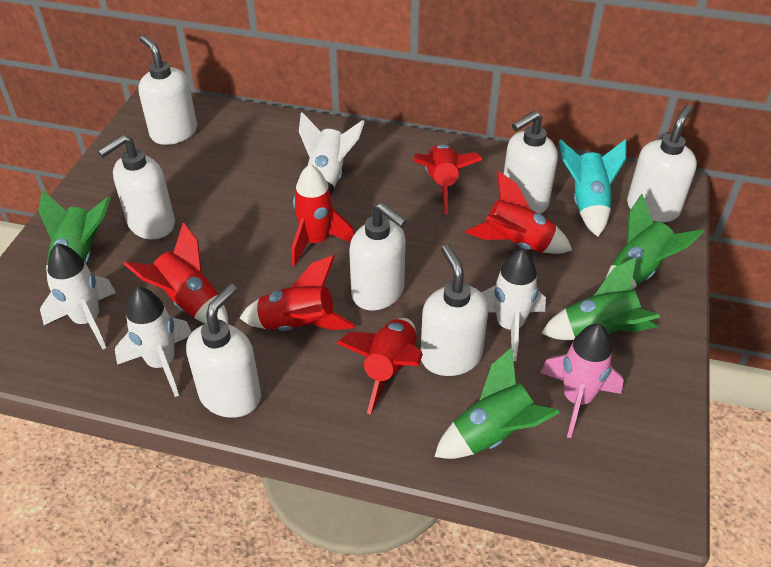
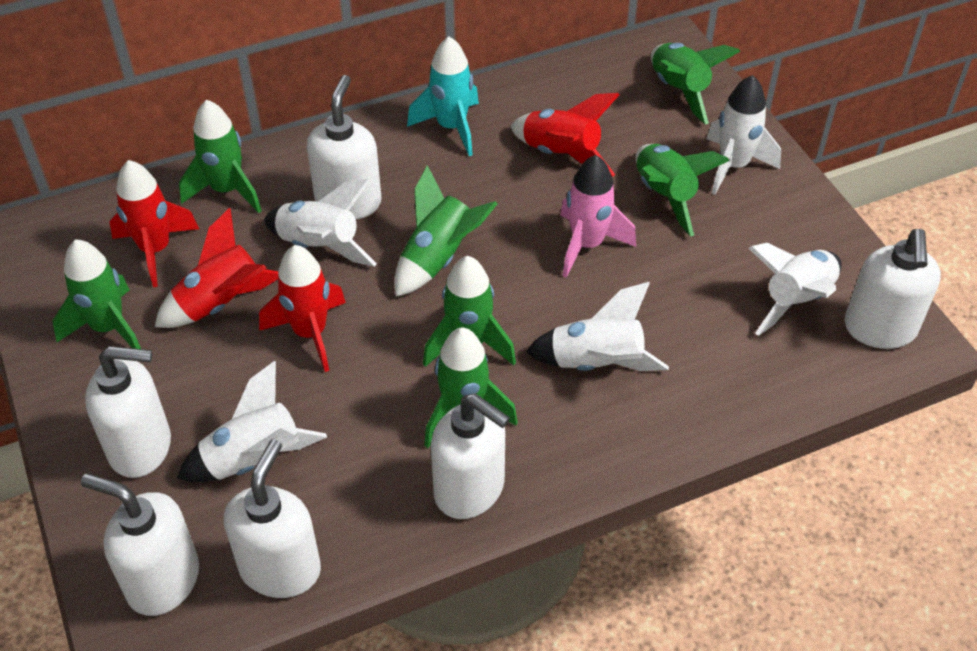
green rocket: [38,190,111,291] [434,347,560,459] [541,258,660,340] [606,194,704,290] = 4 -> [53,239,141,349] [179,100,262,213] [395,165,498,297] [423,256,516,367] [424,328,518,448] [636,144,730,236] [651,43,740,125] = 7
red rocket: [124,222,228,324] [240,255,356,331] [291,164,354,266] [336,318,423,415] [413,144,482,215] [465,171,573,254] = 6 -> [110,160,199,287] [155,208,278,328] [259,245,346,372] [510,93,619,177] = 4
white rocket: [40,243,116,349] [115,287,192,397] [299,112,365,195] [481,249,546,361] = 4 -> [177,361,327,483] [264,179,377,267] [526,282,669,371] [706,75,781,195] [748,243,842,336] = 5
white soap dispenser: [97,134,175,239] [138,35,197,145] [186,284,261,418] [349,202,407,311] [421,245,488,376] [504,111,558,214] [627,105,697,222] = 7 -> [81,474,199,616] [85,346,171,478] [224,439,321,598] [307,75,381,219] [431,393,510,519] [844,229,941,349] = 6

